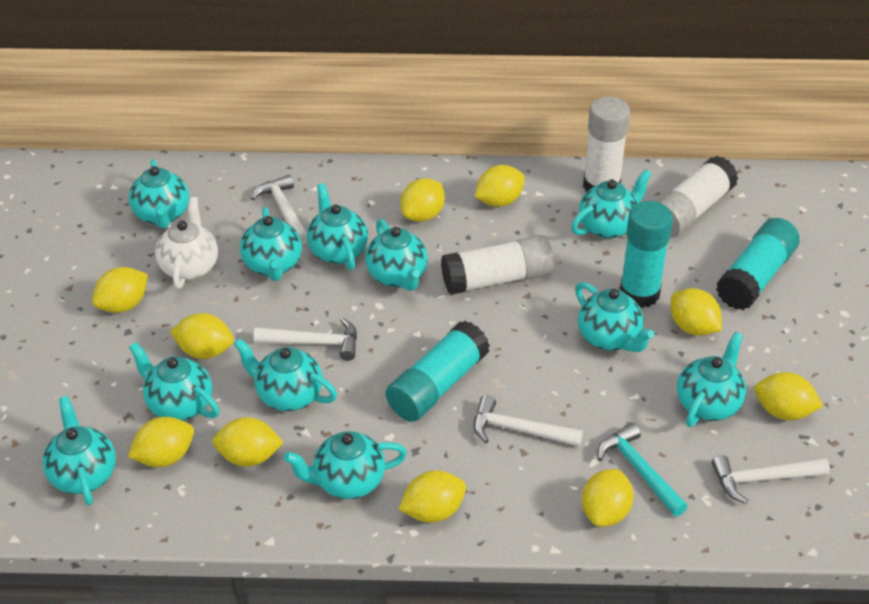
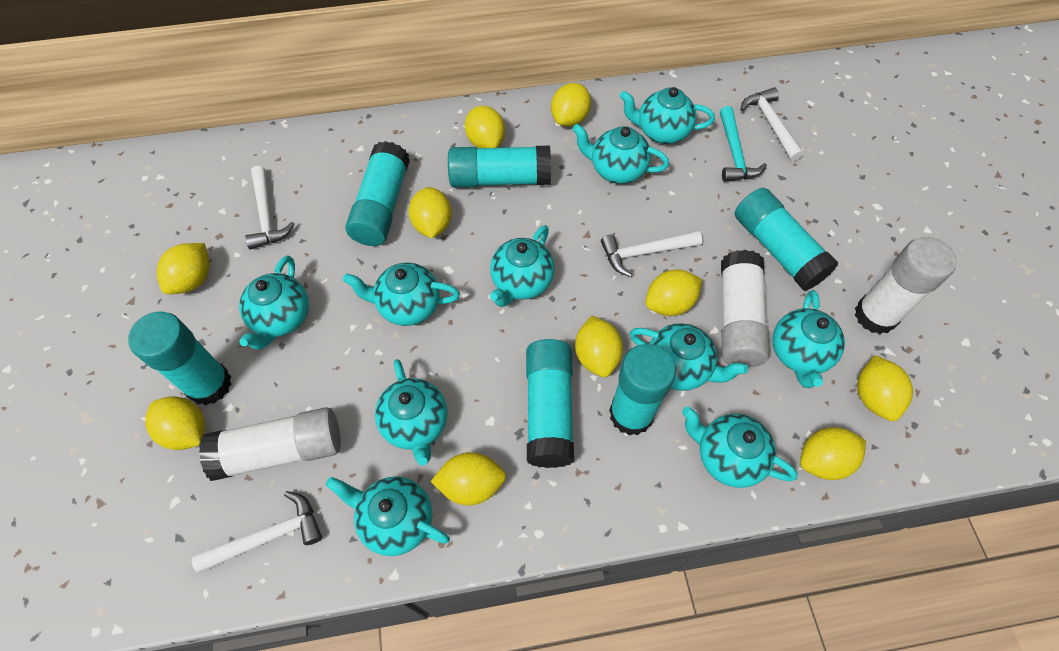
turquoise glue stick: [385,321,490,422] [620,201,673,308] [716,218,800,310] = 3 -> [128,312,231,405] [346,141,410,246] [448,146,551,188] [526,339,574,468] [609,344,676,435] [735,188,838,291] = 6
turquoise teapot: [42,396,116,506] [129,159,189,229] [129,342,220,421] [234,338,337,411] [240,207,302,281] [284,431,407,499] [307,183,368,270] [365,219,428,291] [571,169,652,239] [575,282,654,352] [677,332,746,427] = 11 -> [239,255,309,350] [326,477,450,556] [343,263,460,326] [375,359,448,466] [490,225,555,307] [572,124,669,184] [620,87,715,144] [630,323,748,391] [682,406,798,488] [772,290,845,388] = 10
white teapot: [155,197,218,289] = 1 -> none = 0

